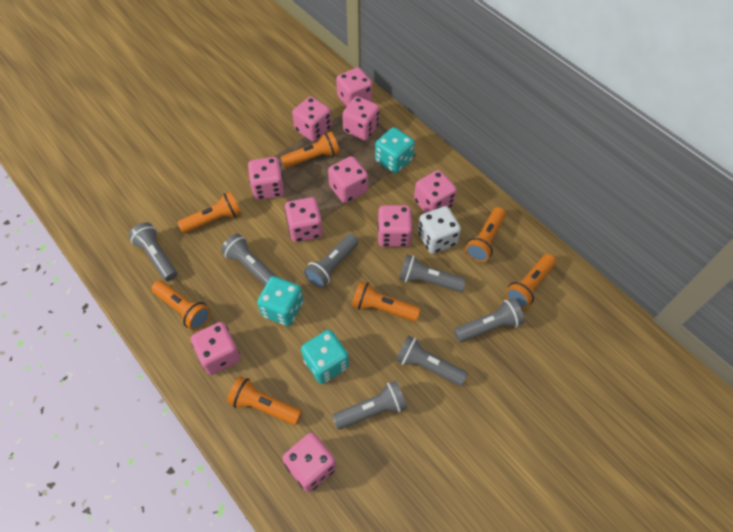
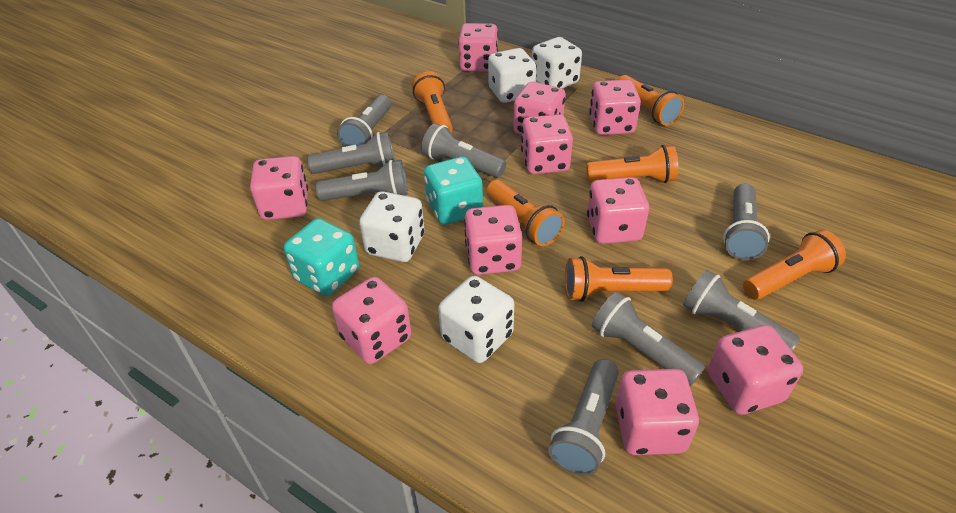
grey flashlight: [128,222,177,281] [221,233,277,286] [304,234,359,288] [332,381,407,430] [396,335,468,386] [399,254,466,292] [454,298,524,342] = 7 -> [307,132,395,174] [315,160,408,201] [337,95,391,147] [421,123,506,178] [548,359,619,476] [592,292,705,386] [683,270,800,351] [723,184,770,260] = 8
orange flashlight: [151,280,211,331] [178,192,242,233] [227,376,302,425] [280,132,340,168] [352,281,420,322] [465,207,506,262] [505,254,556,309] = 7 -> [412,71,453,133] [486,180,565,246] [565,256,673,302] [586,145,678,183] [618,75,684,126] [743,230,846,300] = 6
turquoise dice: [257,276,304,326] [301,330,349,384] [375,127,415,174] = 3 -> [284,218,359,296] [424,157,483,225] = 2
white dice: [418,206,461,254] = 1 -> [359,191,425,262] [438,276,514,363] [488,48,536,103] [532,37,582,88] = 4

